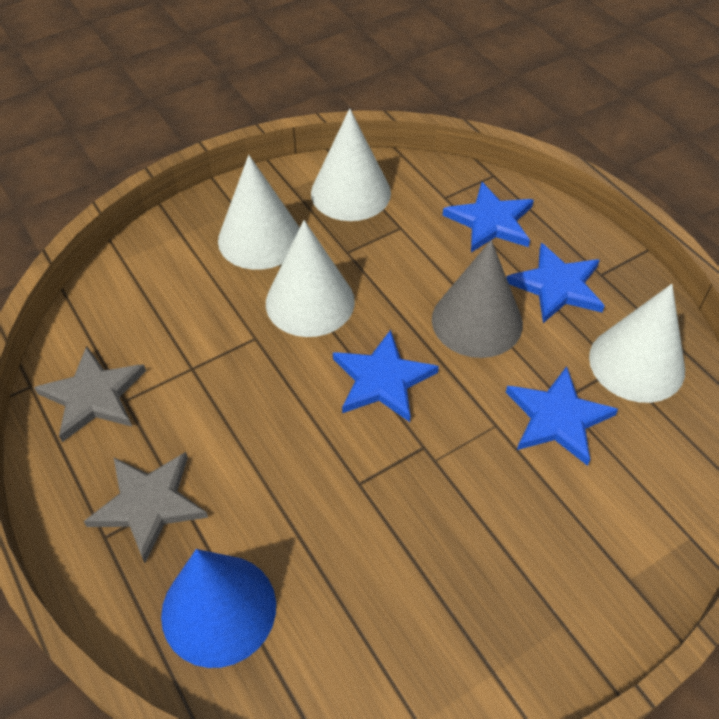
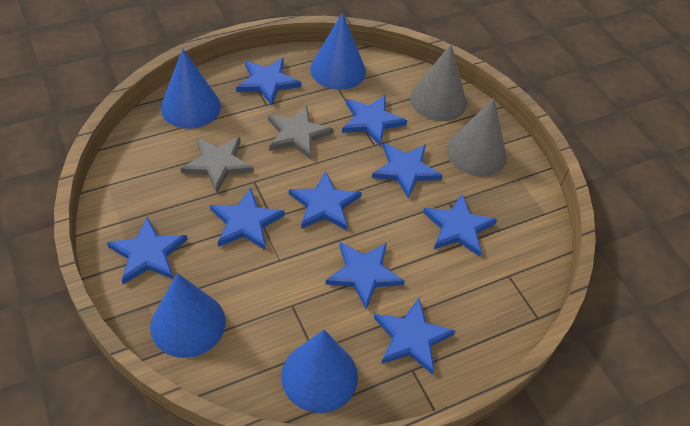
blue cone: [161,549,276,668] = 1 -> [150,273,226,358] [161,48,221,129] [281,330,358,413] [310,12,366,90] = 4
blue star: [333,330,439,422] [443,182,534,252] [506,243,605,323] [506,366,618,466] = 4 -> [107,217,188,284] [210,187,285,250] [236,58,301,106] [289,171,362,230] [326,242,405,309] [342,95,407,146] [372,143,443,199] [374,298,455,375] [423,194,497,257] = 9
grey cone: [432,240,523,358] = 1 -> [410,44,467,121] [447,98,507,177] = 2
white cone: [218,155,300,270] [266,220,355,337] [311,108,391,221] [589,284,685,403] = 4 -> none = 0

